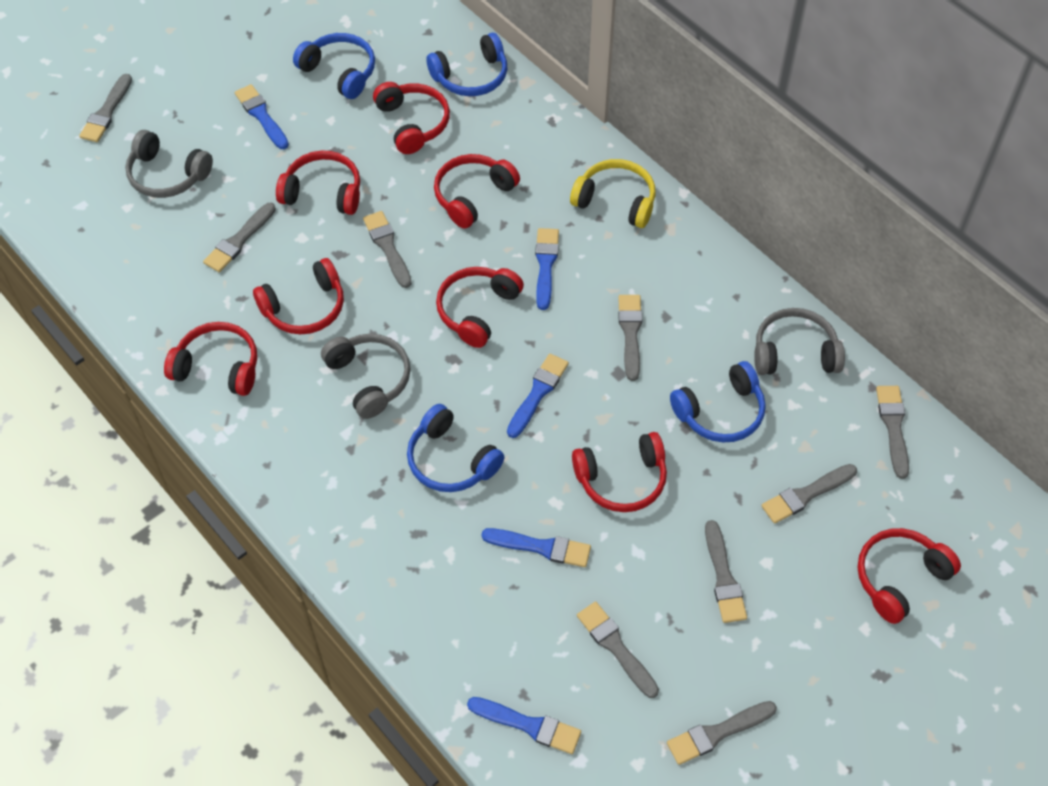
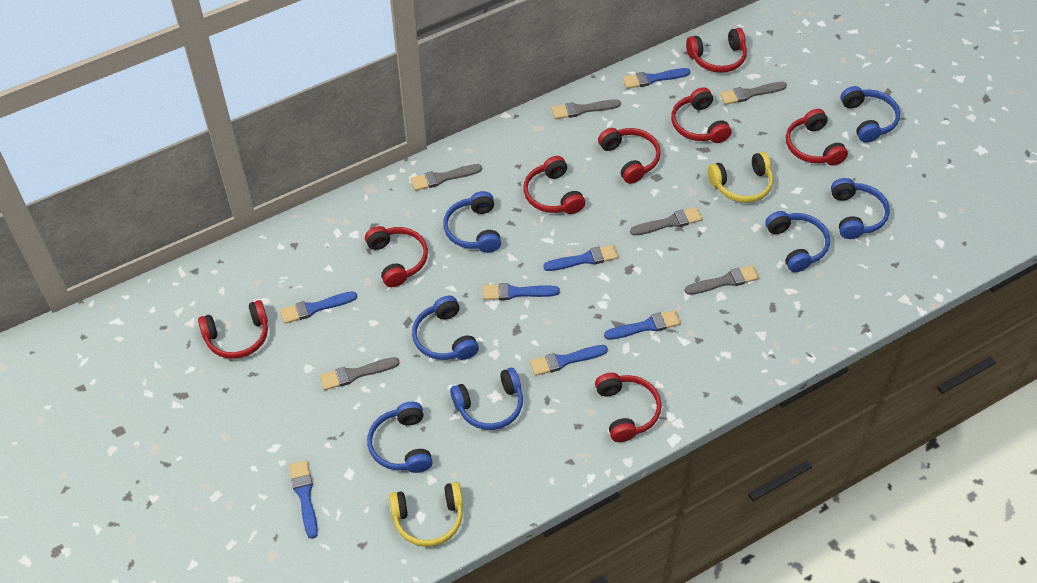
blue brush: [235,84,289,149] [467,697,581,754] [482,528,591,567] [507,354,569,438] [535,228,559,310] = 5 -> [280,291,357,324] [289,460,318,539] [483,283,560,300] [530,345,608,376] [543,245,618,271] [604,310,681,340] [623,68,690,89] = 7
blue headphones: [293,33,375,99] [407,404,504,492] [427,33,507,96] [670,361,766,442] = 4 -> [367,402,433,473] [412,295,479,360] [443,191,501,253] [450,368,523,430] [765,211,830,272] [831,178,890,239] [840,86,900,143] = 7
grey brush: [79,74,132,142] [203,203,276,272] [363,211,412,288] [577,602,659,698] [618,295,642,381] [667,701,777,765] [705,520,747,623] [761,464,857,524] [876,386,909,479] = 9 -> [320,357,400,390] [411,164,482,191] [551,99,621,119] [630,207,703,236] [685,265,759,295] [720,82,787,105] = 6
grey headphones: [125,130,213,198] [321,334,411,419] [754,308,845,375] = 3 -> none = 0
yellow headphones: [570,159,656,228] = 1 -> [389,482,463,547] [708,152,773,203] = 2

